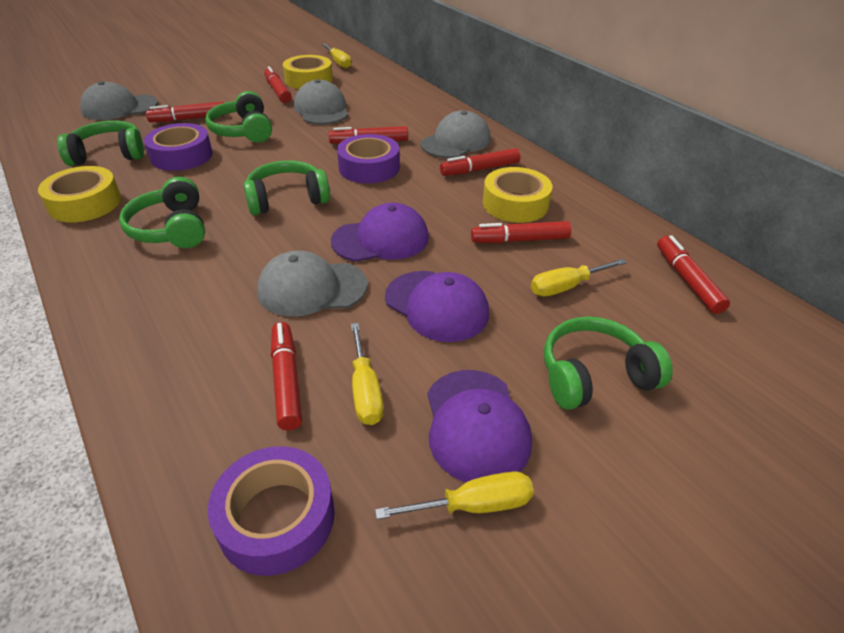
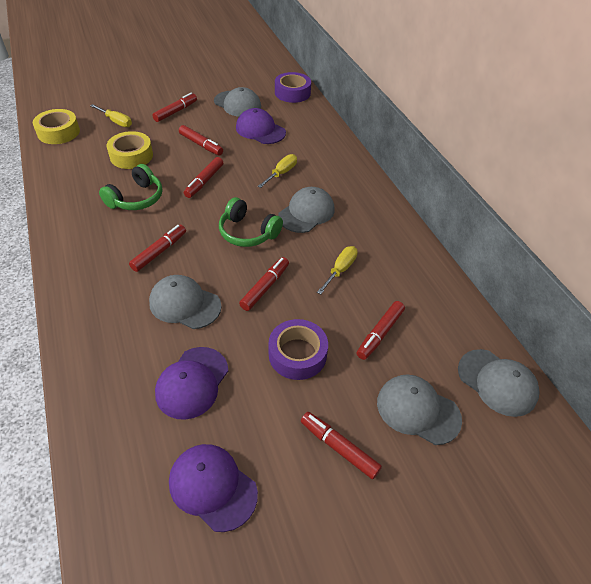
green headphones: [57,120,144,166] [119,177,205,248] [205,91,272,143] [244,160,330,215] [544,317,673,410] = 5 -> [99,164,162,210] [219,197,283,247] = 2
grey cap: [80,81,158,120] [257,251,368,317] [294,79,348,125] [421,110,491,158] = 4 -> [149,275,222,329] [214,87,261,117] [278,187,334,233] [377,374,462,445] [458,349,539,417] = 5
purple tape: [144,123,213,171] [208,446,335,576] [337,134,400,184] = 3 -> [269,319,328,380] [275,72,311,103] = 2
yellow screwdriver: [322,43,352,69] [351,323,384,425] [375,471,534,519] [531,259,627,296] = 4 -> [90,104,132,127] [257,154,297,188] [317,246,358,294] = 3
yellow tape: [38,166,121,222] [283,55,333,89] [483,167,552,223] = 3 -> [33,109,80,144] [107,131,153,169] = 2

